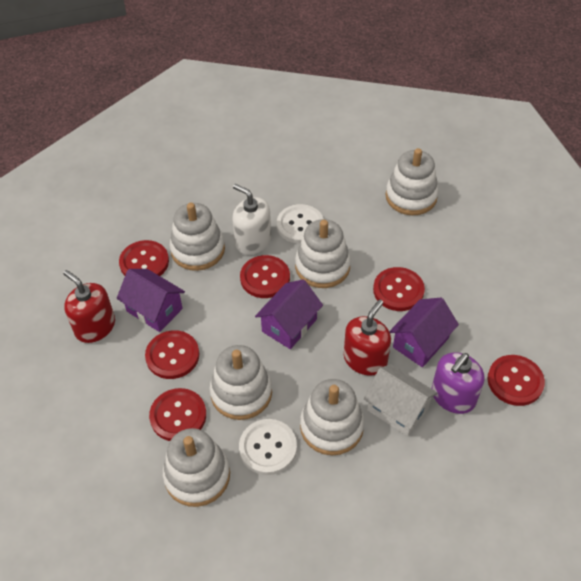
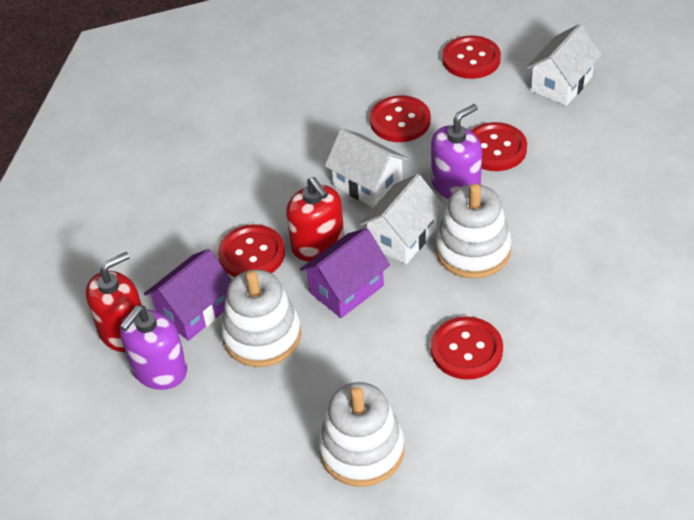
purple house: [117,269,185,332] [255,280,323,349] [389,298,459,367] = 3 -> [144,249,232,341] [300,228,390,318] = 2
purple soap dispenser: [431,352,485,414] = 1 -> [120,305,187,390] [431,104,482,199] = 2
red button: [119,240,169,276] [145,330,199,379] [149,388,206,441] [240,255,290,298] [373,267,425,311] [487,355,545,406] = 6 -> [218,224,285,277] [370,95,431,142] [431,316,503,380] [442,36,501,79] [471,122,527,171] = 5
white button: [239,419,297,475] [277,204,324,244] = 2 -> none = 0
white house: [363,364,438,436] = 1 -> [325,128,409,208] [359,174,444,264] [526,24,602,106] = 3
white soap dispenser: [232,184,271,255] = 1 -> none = 0
white stacking toy: [163,428,230,507] [170,203,225,271] [209,345,272,420] [295,219,351,288] [300,379,364,455] [385,148,439,215] = 6 -> [221,270,301,367] [318,382,404,487] [435,184,512,279] = 3

